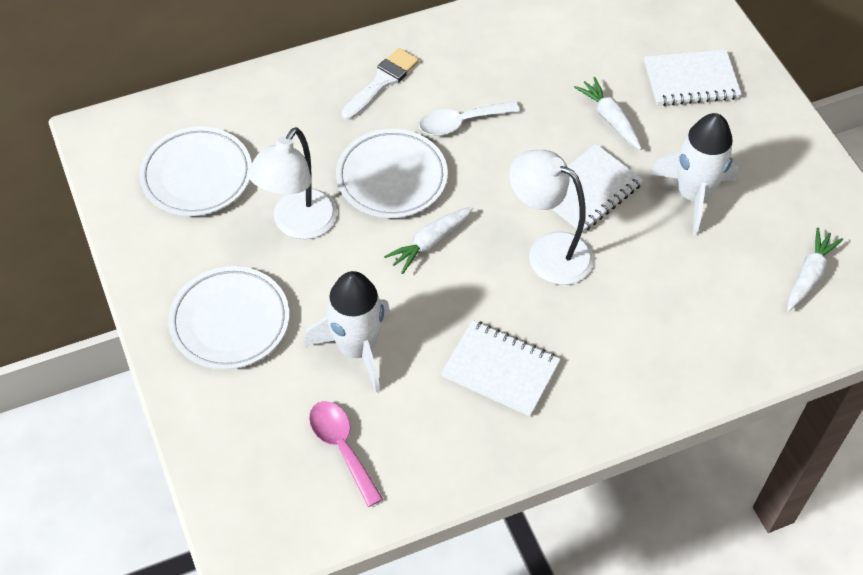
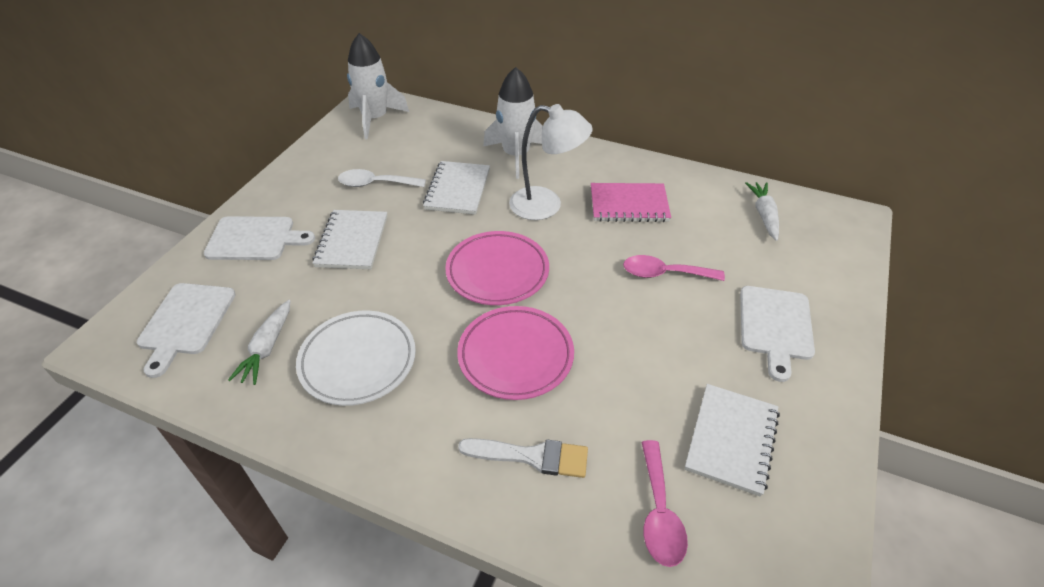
pink notebook: none = 0 -> [591,183,671,222] = 1
pink plate: none = 0 -> [445,231,549,305] [457,306,574,400] = 2
pink spoon: [309,401,383,507] = 1 -> [623,255,725,281] [641,440,688,567] = 2
white carrot: [384,207,473,274] [574,77,642,150] [787,227,843,311] = 3 -> [228,300,290,385] [745,182,779,241] = 2
white cutting board: none = 0 -> [137,283,236,378] [204,216,315,260] [740,286,815,382] = 3
white lamp: [248,127,337,239] [510,150,594,285] = 2 -> [509,104,593,220] = 1
white plate: [139,127,252,216] [168,266,289,370] [336,129,448,218] = 3 -> [296,310,416,406] = 1

